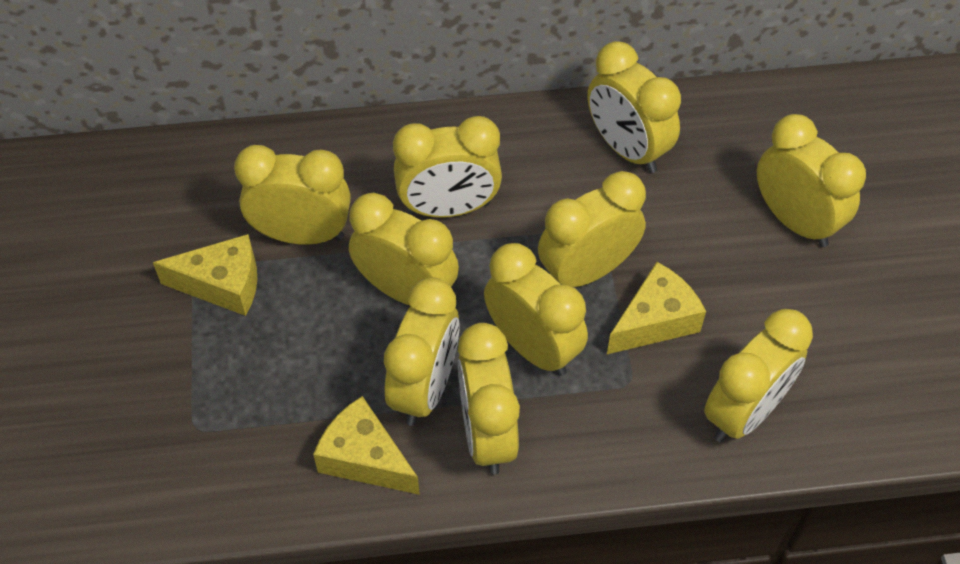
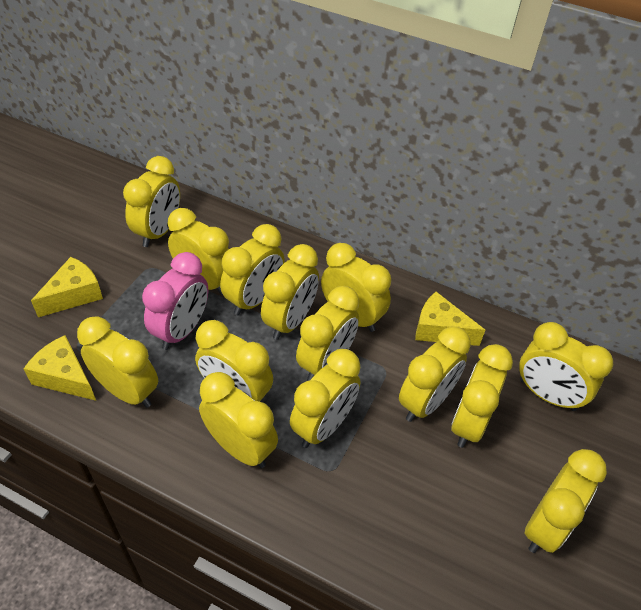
pink clock: none = 0 -> [142,252,208,350] = 1
yellow clock: [234,145,351,245] [349,193,459,306] [384,278,460,426] [393,116,502,218] [458,323,520,475] [484,243,588,376] [538,171,646,287] [587,41,681,173] [704,309,813,442] [757,114,866,247] = 10 -> [77,316,158,408] [123,156,180,247] [168,208,229,295] [195,320,273,402] [199,372,278,468] [220,224,285,315] [261,244,319,340] [290,349,361,448] [296,286,359,381] [321,243,391,332] [399,327,471,422] [451,344,513,448] [519,322,613,411] [524,449,607,553] = 14

